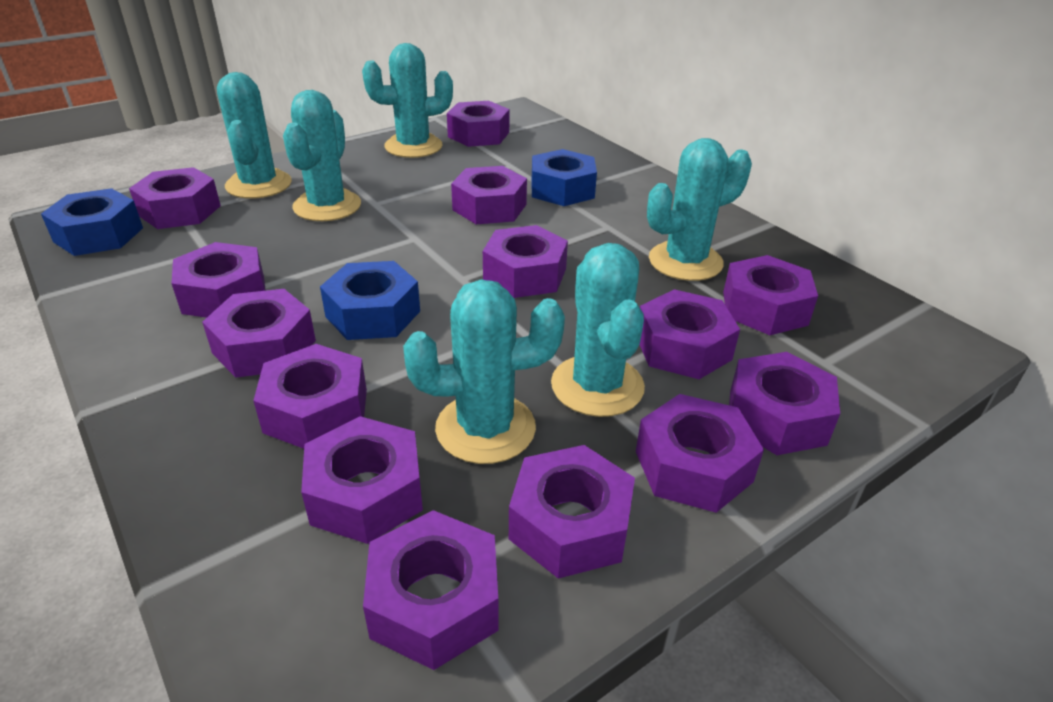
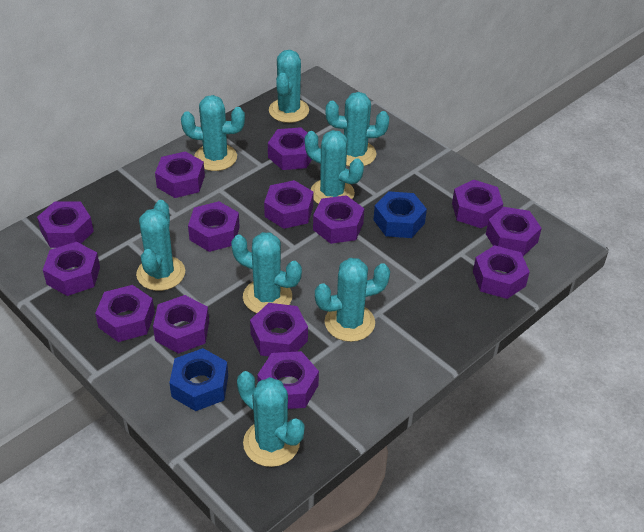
blue nut: [41,188,143,256] [320,261,420,340] [531,149,597,206] = 3 -> [169,348,228,411] [374,191,427,238] = 2
turquoise cactus: [217,72,292,199] [283,90,361,221] [362,43,453,158] [403,279,565,464] [551,243,645,417] [647,138,752,281] = 6 -> [136,200,185,291] [181,95,245,171] [231,232,302,313] [237,371,305,467] [269,50,309,123] [305,130,364,204] [315,258,390,342] [326,92,389,167] = 8

